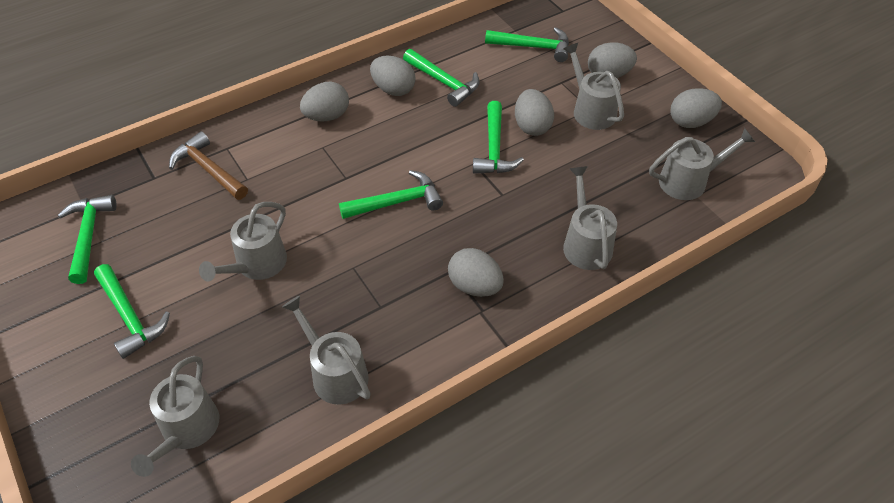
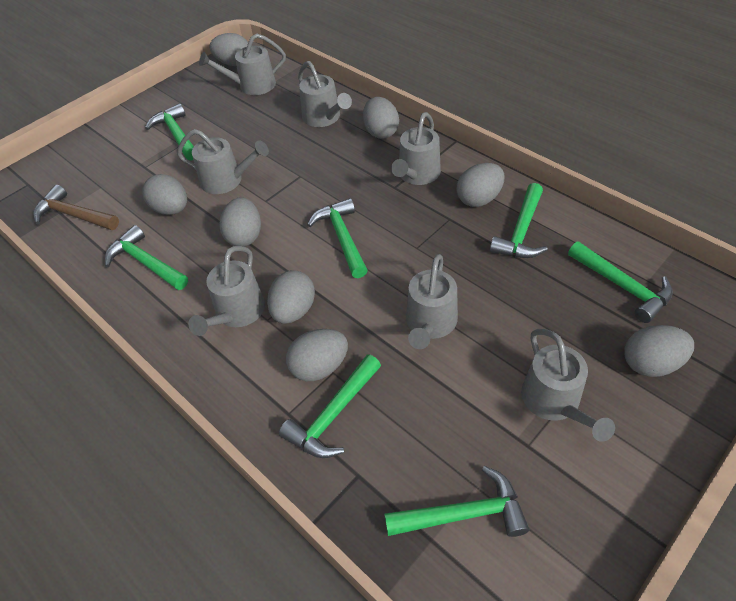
green hammer: [58,195,117,284] [94,264,170,359] [339,170,443,219] [403,49,480,107] [473,101,524,174] [485,27,569,62] = 6 -> [105,225,188,290] [145,103,194,161] [279,354,381,458] [307,198,368,278] [384,466,529,537] [490,183,548,258] [568,241,673,323] = 7
grey egg: [300,81,349,122] [370,55,416,96] [448,248,504,297] [515,89,554,136] [588,42,637,78] [671,88,722,128] = 6 -> [142,174,187,215] [210,33,248,66] [219,197,261,247] [267,270,315,324] [286,329,348,381] [363,97,399,139] [456,163,505,207] [624,325,694,377] = 8
grey watering can: [131,356,219,477] [199,202,287,281] [282,296,371,405] [563,43,624,130] [563,166,617,270] [649,128,755,200] = 6 -> [177,129,269,194] [188,246,265,336] [199,34,286,95] [298,61,352,127] [391,112,441,185] [406,254,458,349] [521,329,615,442] = 7

